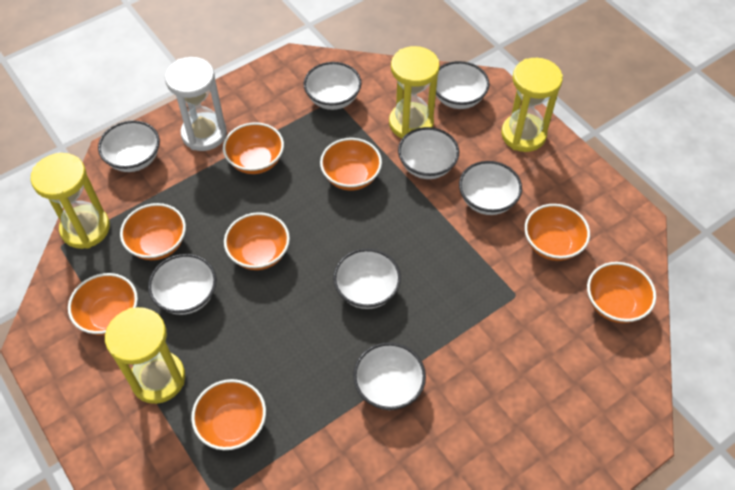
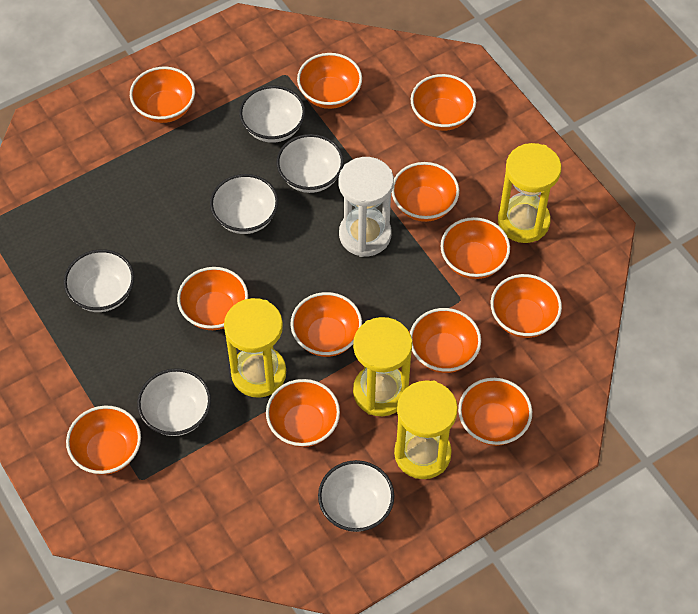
orange bowl: [68,273,138,335] [120,203,186,260] [191,379,266,450] [223,122,284,174] [224,212,290,270] [320,138,382,191] [524,204,590,261] [587,262,656,323] = 8 -> [66,406,141,475] [130,66,195,123] [177,267,248,330] [266,379,340,447] [291,292,362,357] [297,53,362,109] [392,162,459,222] [410,308,481,373] [411,74,476,131] [440,217,510,279] [458,378,532,446] [491,274,562,338] = 12
white bowl: [98,120,160,172] [148,254,216,315] [304,62,362,110] [333,248,401,309] [353,342,426,410] [398,127,459,179] [436,61,489,109] [459,161,522,215] = 8 -> [64,249,134,312] [137,368,211,436] [210,174,278,234] [239,86,305,143] [276,134,344,193] [318,460,394,532] = 6

